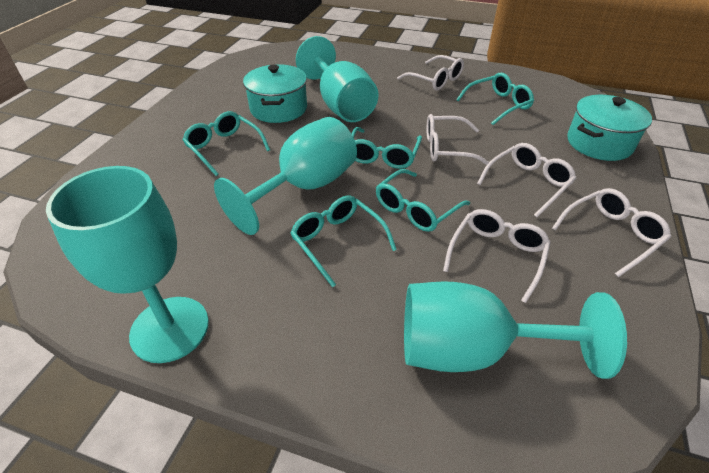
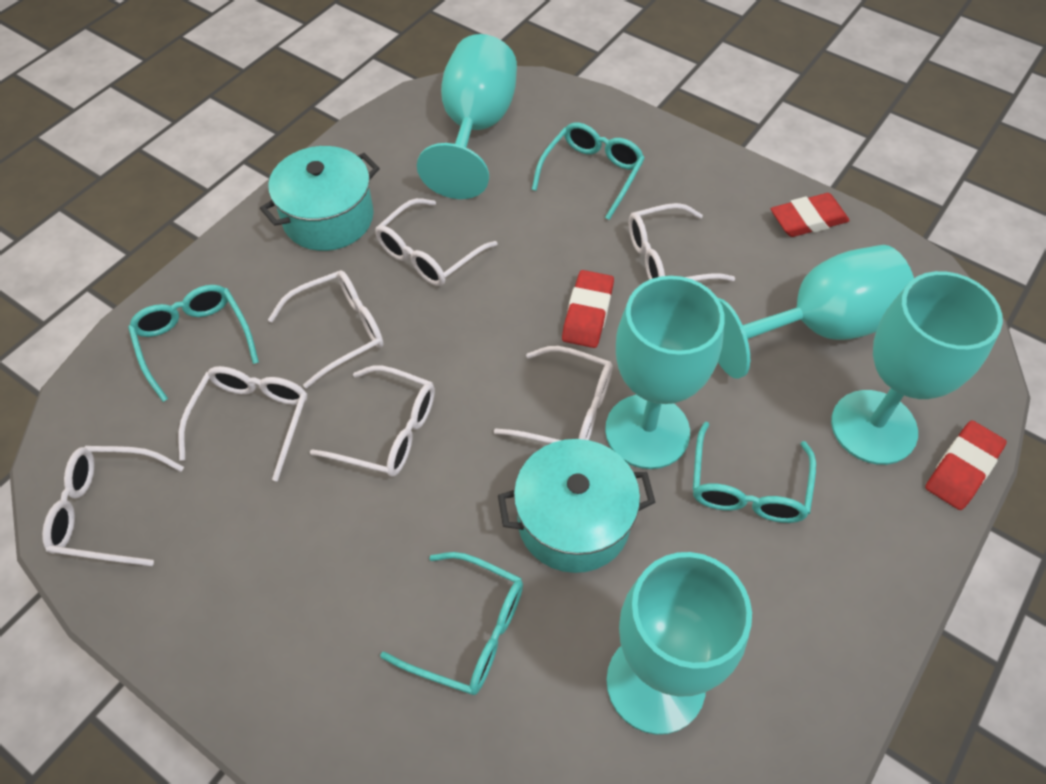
red eraser: none = 0 -> [562,270,614,348] [771,193,850,237] [925,421,1007,510] = 3
turquoise glasses: [182,111,270,176] [290,195,397,287] [352,127,422,169] [376,169,470,232] [456,73,534,125] = 5 -> [128,285,259,402] [380,552,523,695] [532,123,645,220] [693,421,816,523] = 4
turquoise goblet: [46,166,209,363] [214,117,357,235] [296,36,378,122] [404,281,627,379] = 4 -> [417,34,517,199] [605,276,725,469] [606,552,752,735] [718,245,914,379] [831,271,1003,465] = 5
white glasses: [397,55,464,91] [427,114,489,165] [443,209,551,303] [477,143,576,217] [552,188,671,277] = 5 -> [42,446,184,566] [178,366,307,481] [268,270,384,389] [310,365,435,477] [375,198,498,286] [494,346,613,444] [629,203,735,281] = 7

